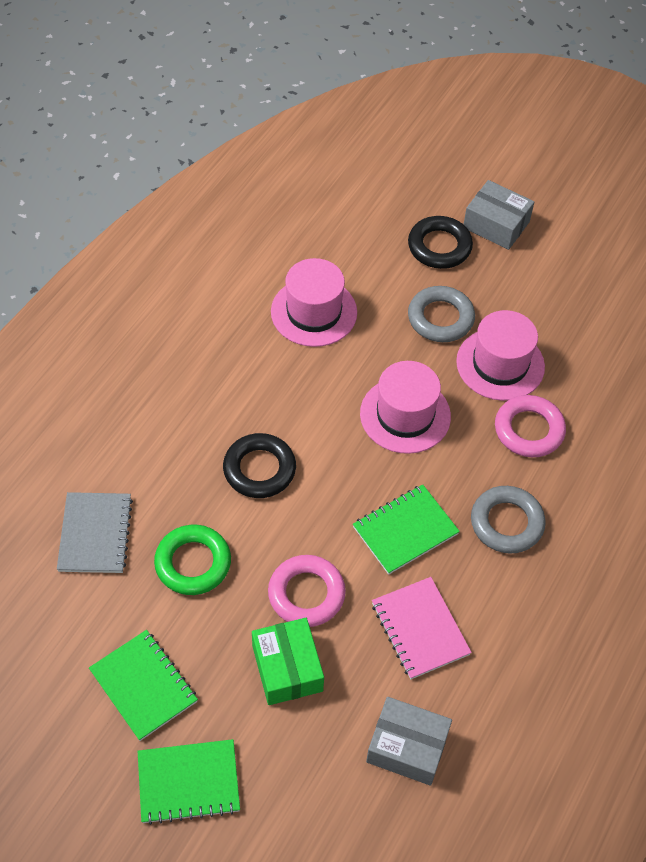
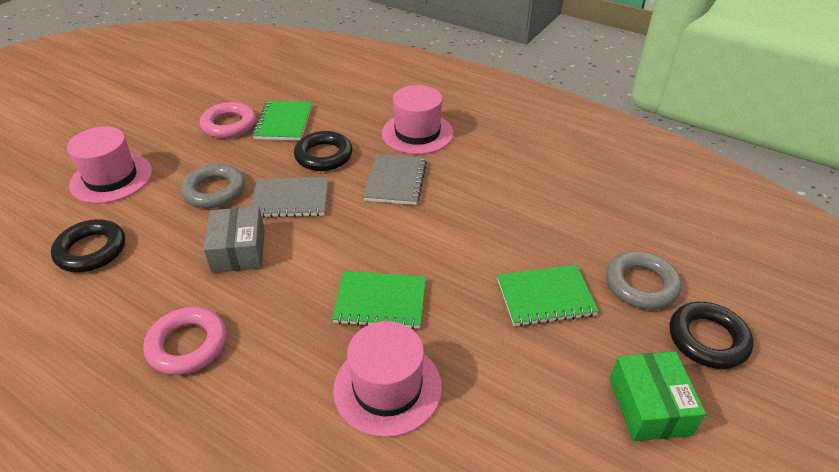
black ring: [223,433,296,498] [408,216,473,269] = 2 -> [51,219,125,272] [294,131,353,171] [670,302,754,369] = 3
green ring: [154,525,231,595] = 1 -> none = 0
grey box: [366,697,452,786] [464,180,534,250] = 2 -> [203,206,265,273] = 1
grey notebook: [57,492,133,573] = 1 -> [250,177,328,218] [363,154,427,205] = 2
pink notebook: [372,577,472,679] = 1 -> none = 0

